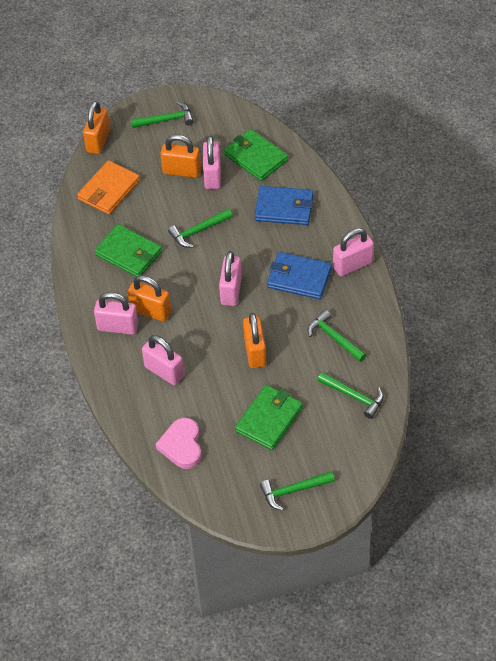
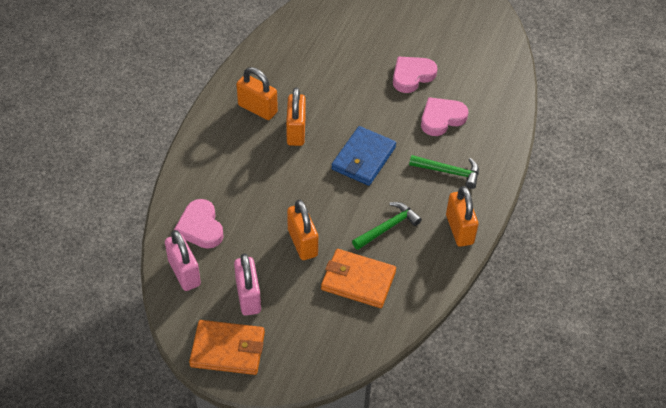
blue wallet: [255,186,313,225] [267,252,332,299] = 2 -> [331,126,396,186] = 1
green hammer: [131,102,194,128] [168,209,233,248] [260,471,335,511] [308,310,367,362] [317,372,384,419] = 5 -> [352,202,422,250] [409,155,479,189] = 2
green wallet: [94,224,162,277] [224,129,288,181] [235,385,303,450] = 3 -> none = 0
orange wallet: [77,160,140,215] = 1 -> [189,320,265,375] [321,249,396,308] = 2
pink heart: [155,418,202,469] = 1 -> [174,199,224,249] [393,57,438,93] [421,97,469,136] = 3
pink padlock: [94,292,138,335] [142,335,184,385] [203,136,221,189] [219,251,242,306] [333,228,374,276] = 5 -> [165,230,201,291] [234,254,261,316] = 2

